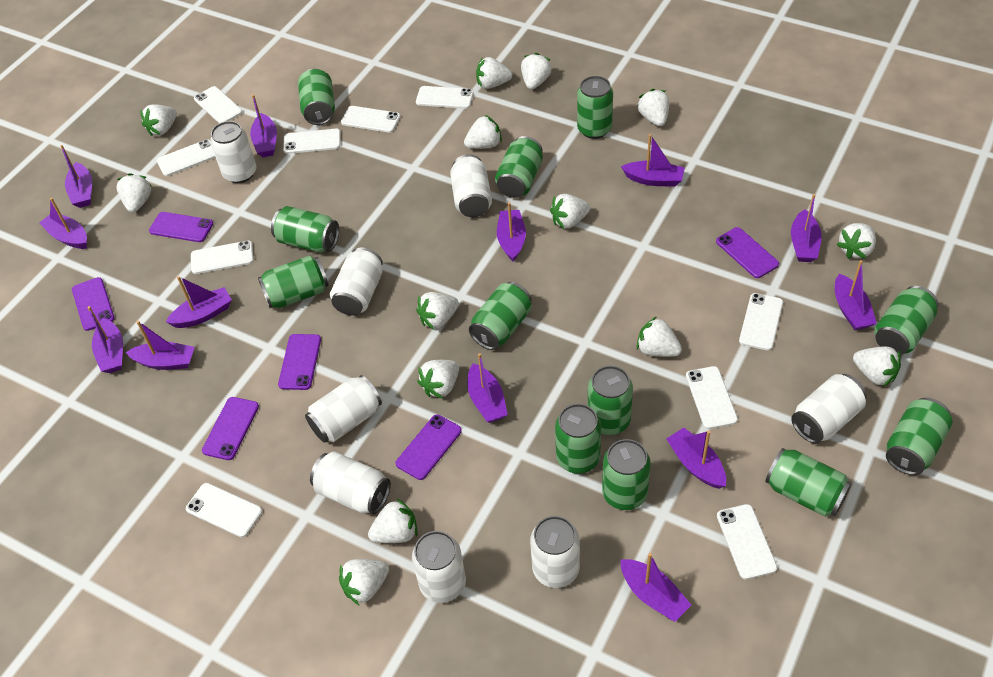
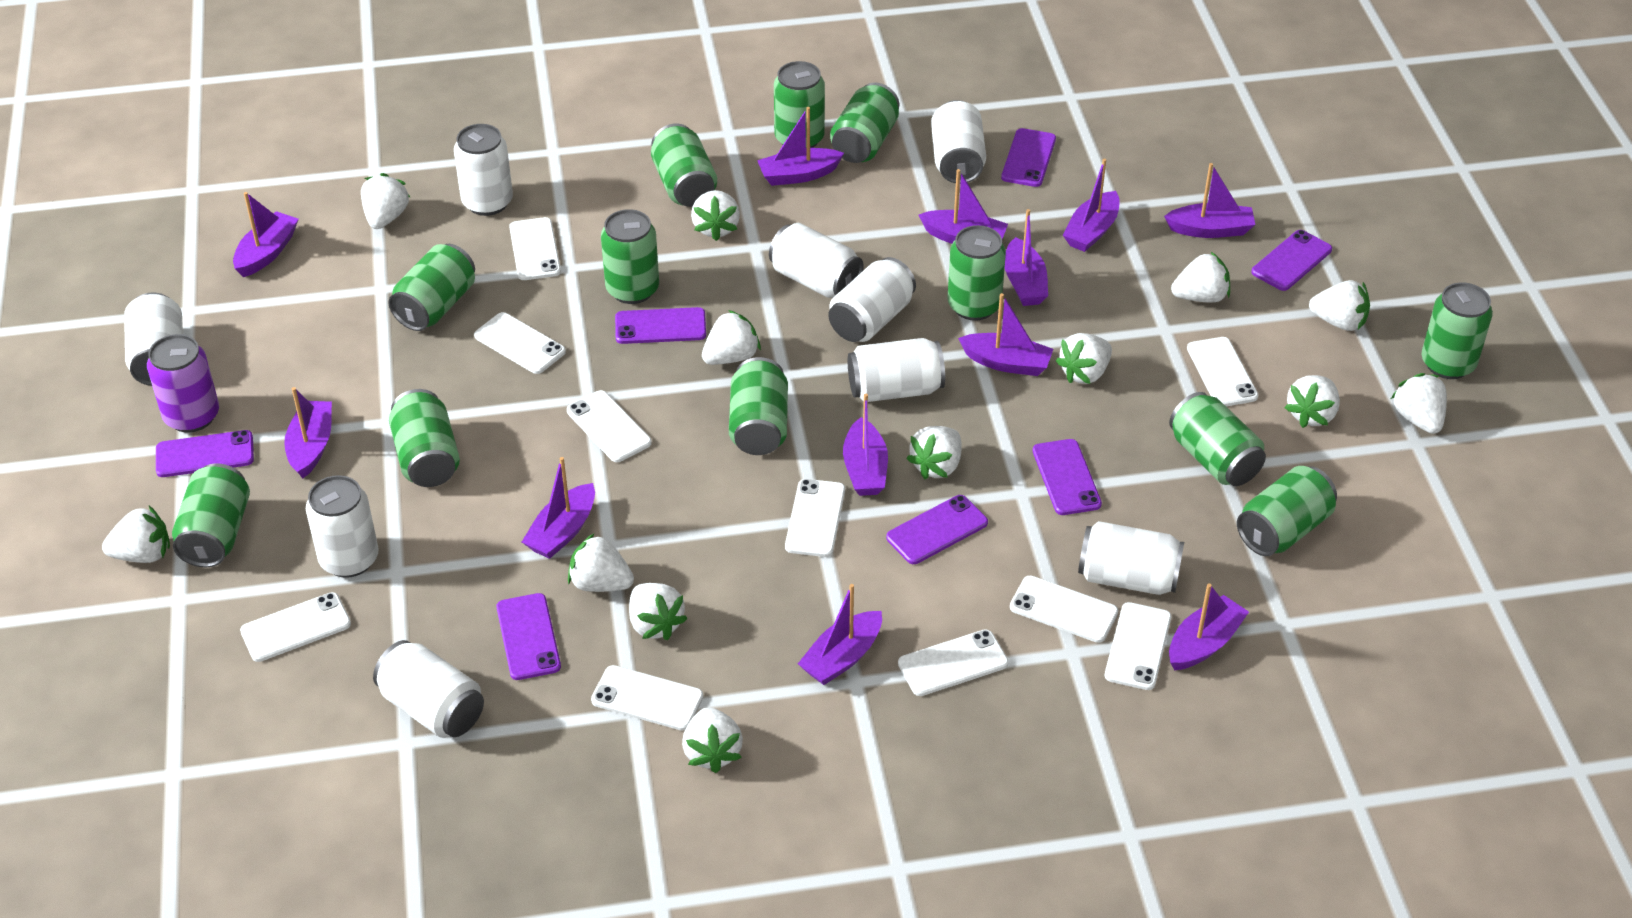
purple boat: [39,198,87,249] [60,145,92,208] [87,306,123,373] [126,321,195,370] [166,276,232,328] [250,94,277,157] [467,353,508,423] [497,202,526,262] [620,553,691,622] [621,134,684,187] [667,427,726,489] [791,194,821,262] [835,260,877,330] = 13 -> [233,192,299,277] [284,387,332,478] [522,457,595,559] [757,107,844,186] [798,584,882,685] [843,394,888,496] [919,169,1008,244] [958,293,1053,376] [1005,209,1048,306] [1063,159,1120,252] [1164,163,1255,238] [1169,583,1249,670] = 12
purple can: none = 0 -> [147,334,219,433] = 1
purple phone: [72,277,115,331] [149,212,213,242] [202,397,259,460] [278,334,321,390] [395,415,462,480] [716,227,779,278] = 6 -> [156,430,254,477] [496,593,561,680] [615,307,706,344] [886,495,988,564] [1001,128,1056,187] [1033,439,1102,515] [1251,230,1332,291] = 7
white can: [210,121,256,183] [305,375,382,443] [310,451,391,514] [330,248,383,316] [412,531,466,603] [450,154,492,217] [530,516,580,588] [791,374,867,444] = 8 -> [124,293,183,386] [306,475,379,578] [373,640,484,738] [454,124,513,216] [769,223,864,298] [828,257,916,342] [848,338,945,402] [931,100,986,184] [1078,521,1184,595] = 9
white strawberry: [117,173,152,213] [140,104,177,136] [339,559,389,606] [368,499,418,543] [416,292,459,329] [417,360,459,399] [464,115,502,149] [476,57,512,89] [521,53,552,89] [550,194,590,229] [637,89,669,126] [637,316,682,357] [836,223,876,259] [853,346,901,387] = 14 -> [102,506,170,563] [361,173,410,229] [568,533,634,592] [629,583,688,640] [682,707,743,773] [691,190,740,241] [702,310,761,365] [907,426,962,479] [1056,333,1112,384] [1171,252,1230,303] [1284,375,1340,428] [1309,280,1370,331] [1391,373,1447,434] = 13

